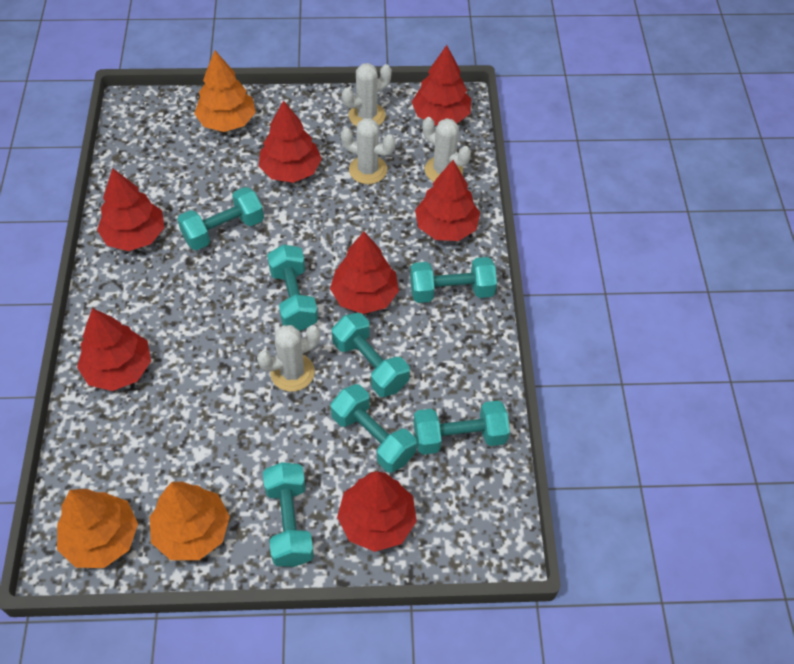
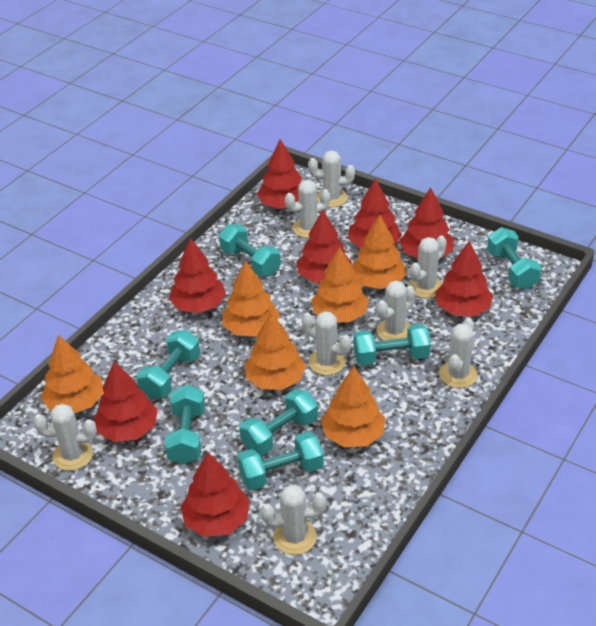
orange tree: [57,489,138,568] [150,482,230,560] [194,50,256,132] = 3 -> [41,335,104,413] [222,261,280,337] [245,312,306,390] [311,247,369,322] [321,366,385,447] [352,215,407,289] = 6
red tree: [77,308,151,391] [97,168,165,251] [259,100,322,183] [330,232,399,314] [337,471,417,552] [412,45,471,125] [415,160,480,241] = 7 -> [94,361,158,442] [169,238,226,313] [181,452,250,537] [257,139,302,209] [296,210,352,283] [348,178,402,248] [400,187,454,258] [435,241,493,317] = 8
white cactus: [257,325,320,392] [341,118,396,184] [342,63,392,126] [423,117,471,182] = 4 -> [33,404,97,471] [261,485,326,555] [285,180,330,238] [302,311,351,375] [308,151,355,207] [376,281,415,341] [409,235,447,298] [439,318,478,388] = 8

